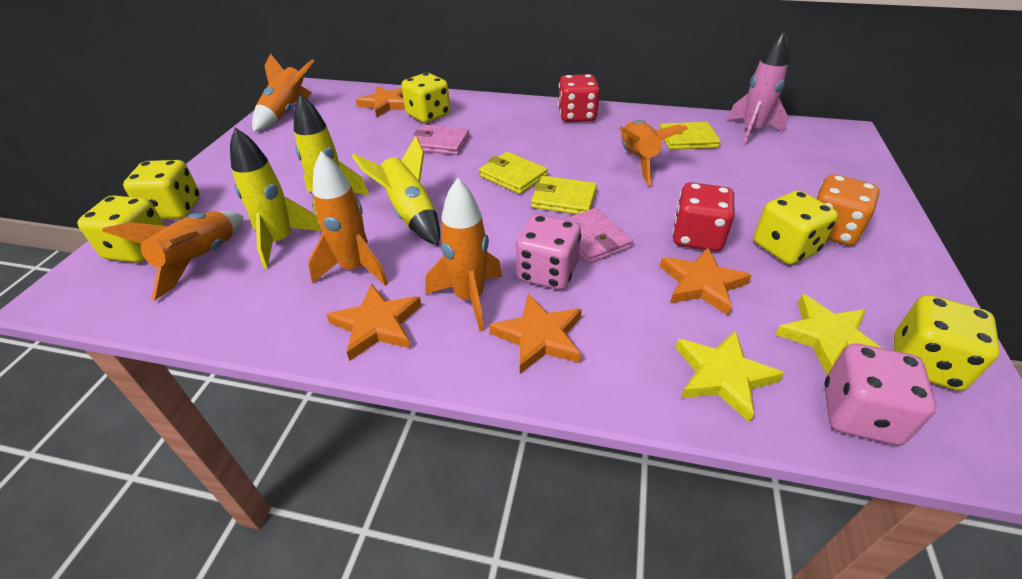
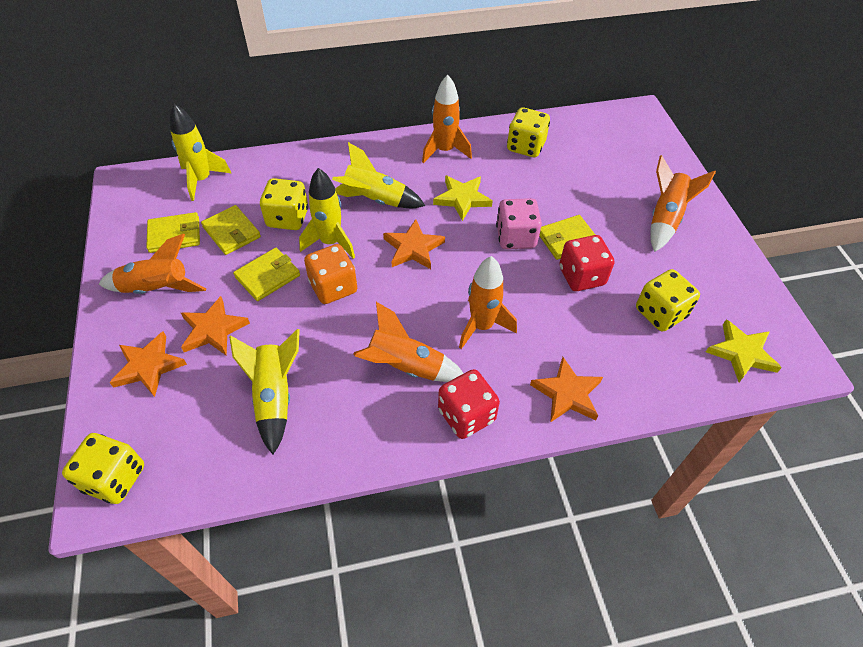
pink dice: [516,214,581,290] [825,344,936,445] = 2 -> [496,198,542,249] = 1
pink rocket: [727,31,789,146] = 1 -> none = 0
pink wallet: [410,125,470,155] [564,208,633,264] = 2 -> none = 0
yellow dice: [77,195,165,263] [123,160,200,219] [401,73,450,123] [753,191,838,265] [894,295,1000,391] = 5 -> [62,433,144,504] [260,178,308,230] [507,108,550,157] [636,269,700,331] = 4
yellow rocket: [230,128,322,269] [294,94,370,226] [352,136,440,246] = 3 -> [170,104,232,201] [229,329,300,455] [299,168,355,259] [332,142,425,208] = 4
yellow wallet: [479,152,548,194] [531,176,597,214] [659,122,721,150] = 3 -> [146,212,200,253] [201,205,261,255] [233,248,300,301] [539,215,595,260] = 4

